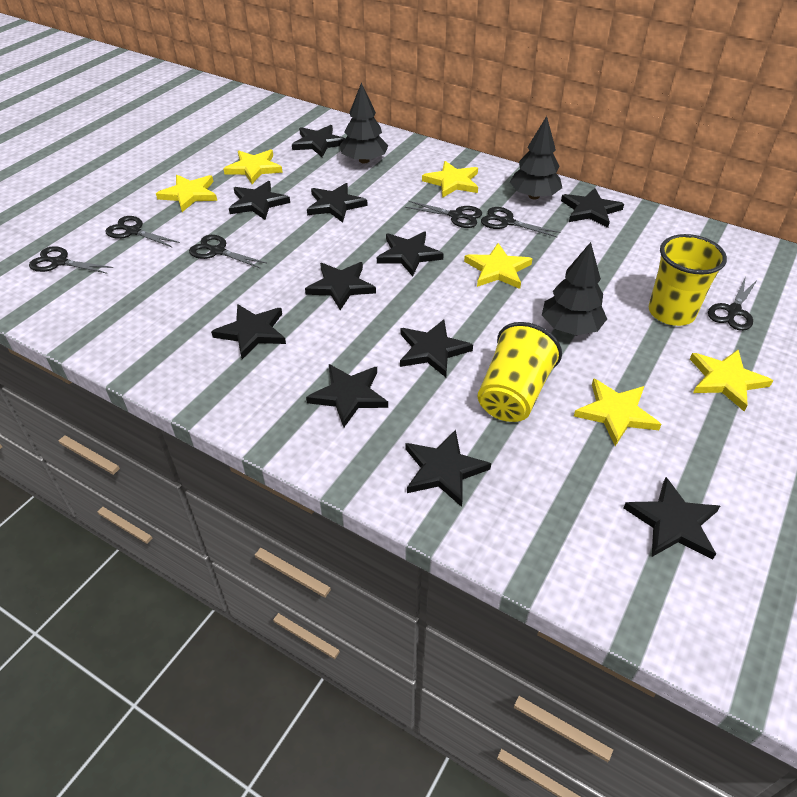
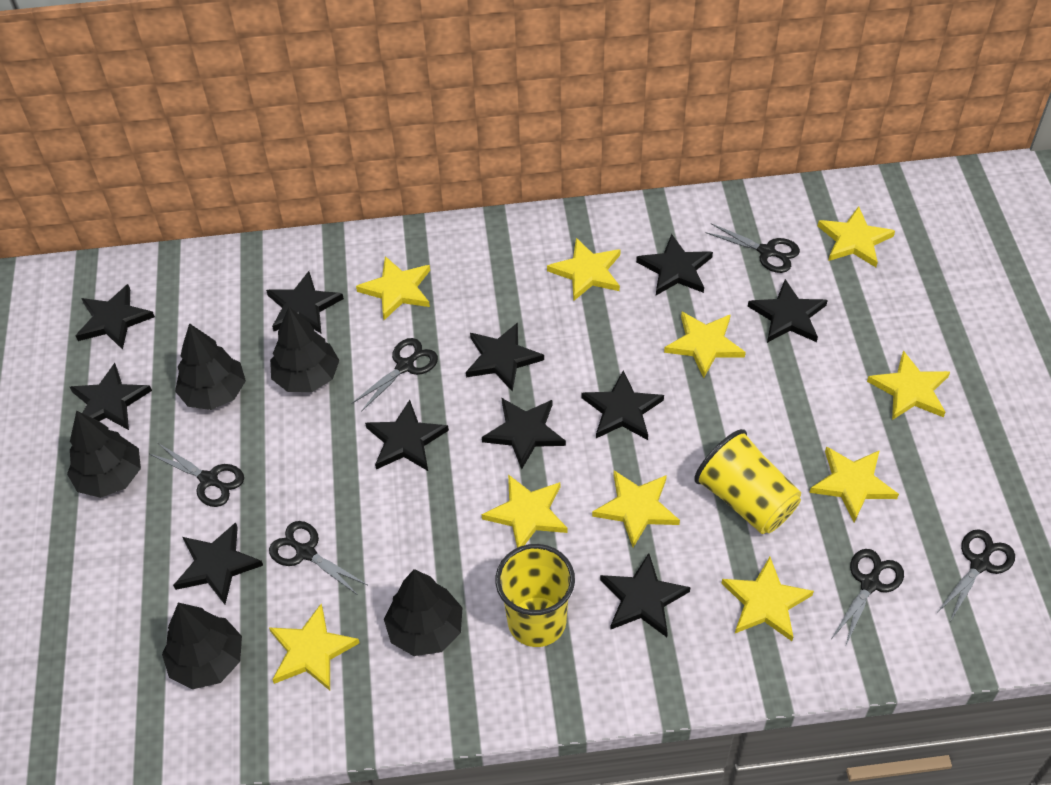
black tree: [340,83,389,163] [510,116,562,199] [542,242,607,335] = 3 -> [67,410,141,498] [162,603,242,689] [175,323,246,410] [270,307,340,392] [384,569,462,656] = 5
yellow star: [156,175,217,212] [223,149,283,184] [422,161,478,198] [464,243,532,289] [574,378,661,446] [690,350,773,411] = 6 -> [269,604,359,691] [356,256,430,320] [482,474,568,548] [547,238,620,301] [592,470,680,548] [664,312,746,378] [721,557,814,641] [809,446,899,523] [818,206,895,267] [867,350,950,420] = 10

